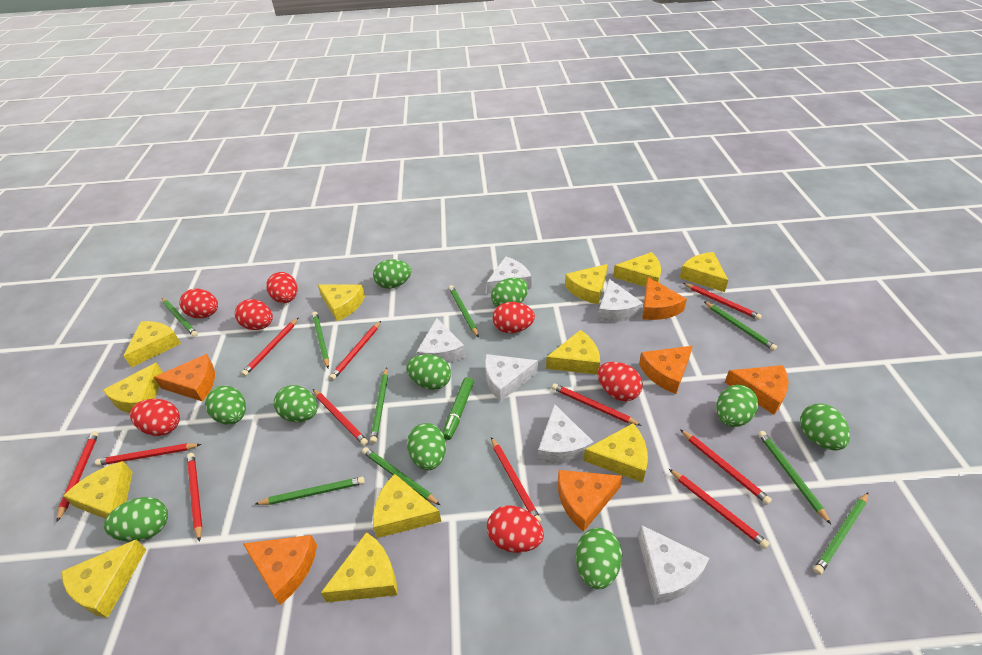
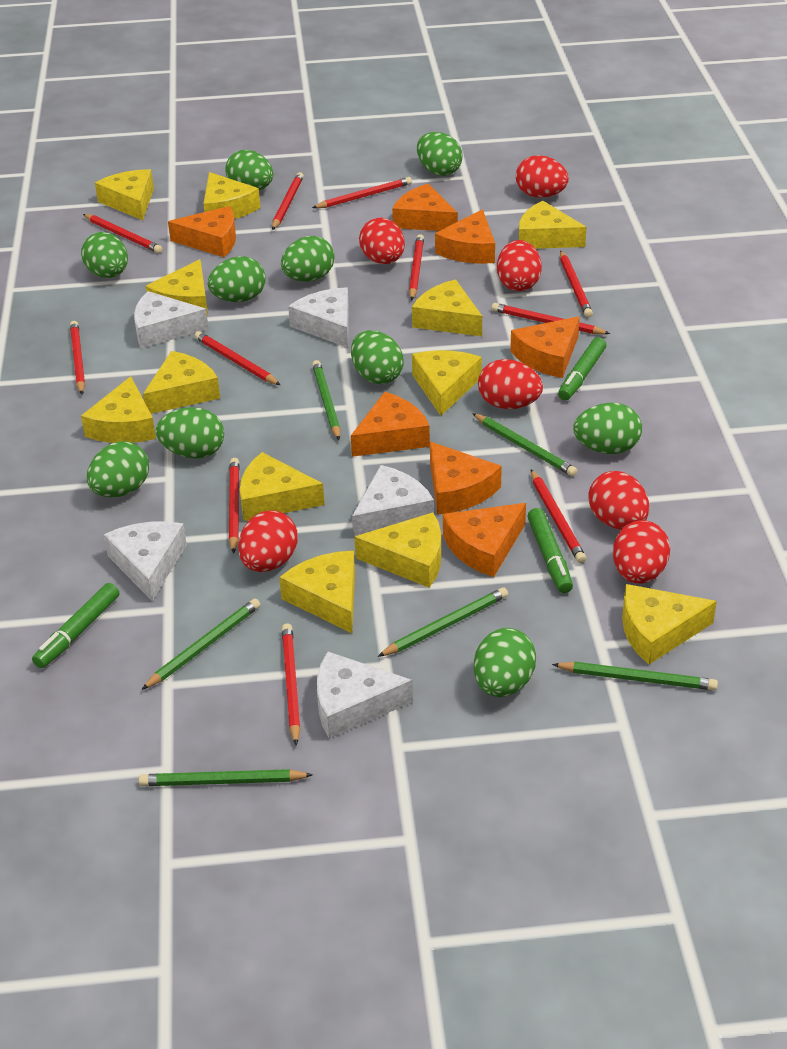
green marker: [443,377,474,440] = 1 -> [32,583,119,668] [527,508,573,593] [558,337,606,401] = 3
green pencil: [162,298,198,337] [255,477,365,505] [312,312,329,368] [362,447,440,505] [370,367,388,444] [449,285,479,338] [704,302,777,351] [758,431,831,524] [813,493,868,575] = 9 -> [139,769,313,786] [141,599,260,690] [312,360,340,440] [377,587,508,657] [472,413,577,476] [552,662,718,690] = 6
orange cheese: [154,354,215,401] [243,535,317,605] [558,470,623,532] [639,346,693,394] [642,277,687,320] [725,365,789,415] = 6 -> [168,206,236,257] [351,392,430,457] [392,184,458,231] [430,442,502,515] [435,209,495,264] [443,503,526,577] [510,316,580,378] = 7
white cheese: [417,318,466,363] [485,354,538,402] [486,256,532,294] [538,404,594,464] [598,279,643,322] [638,525,709,604] = 6 -> [104,521,187,601] [134,291,209,348] [288,287,349,348] [317,651,413,739] [352,465,434,538] = 5

